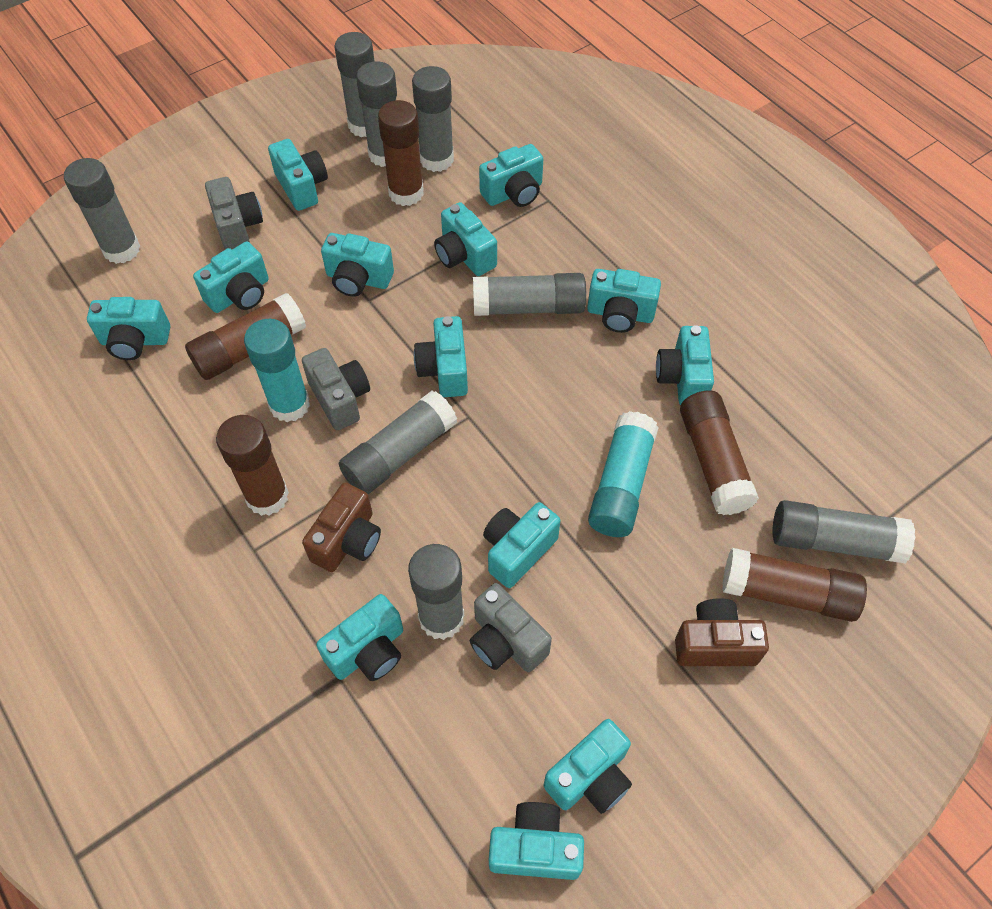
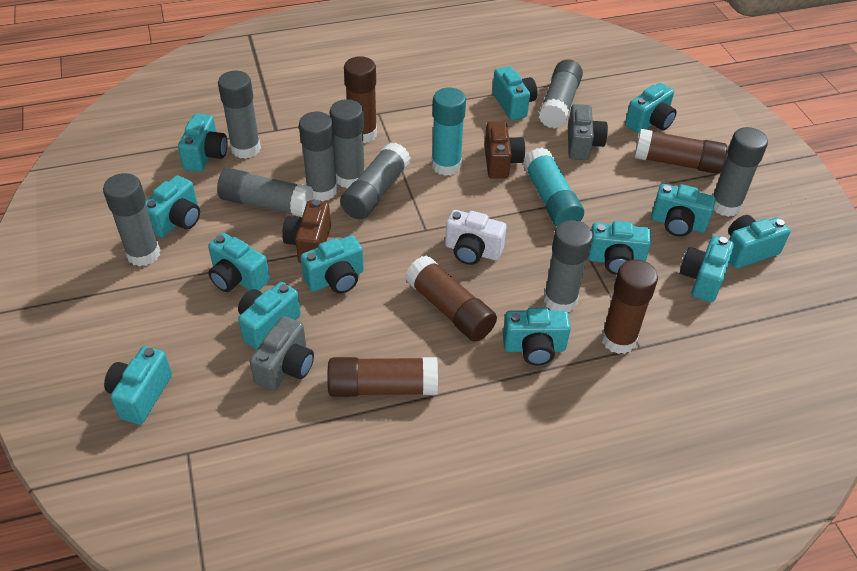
grey camera: [205,177,263,250] [302,348,370,430] [470,583,552,672] = 3 -> [250,316,314,391] [568,104,608,160] = 2
grey glue stick: [64,158,140,264] [334,32,375,137] [339,391,457,494] [356,61,397,167] [408,544,464,640] [412,66,454,172] [473,273,586,316] [772,500,915,564] = 8 -> [103,173,160,267] [217,168,314,217] [218,71,261,159] [299,112,338,201] [329,99,365,189] [340,142,410,219] [539,59,583,129] [544,220,593,312] [713,127,768,217] = 9
white camera: none = 0 -> [445,210,506,265] = 1

